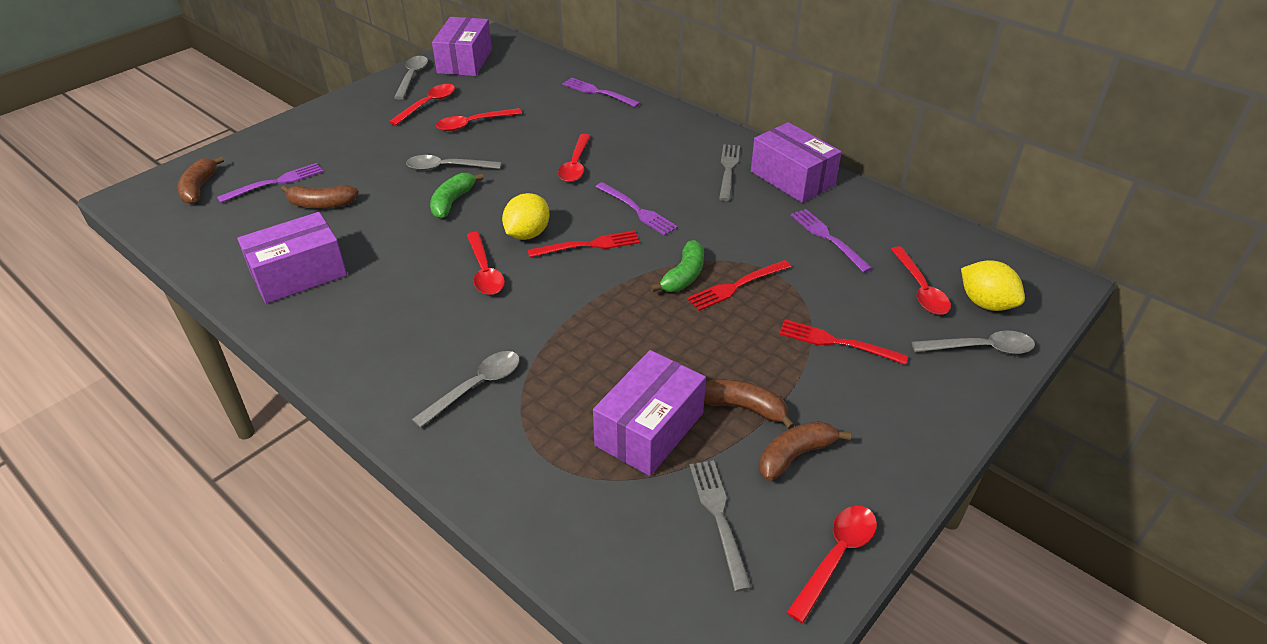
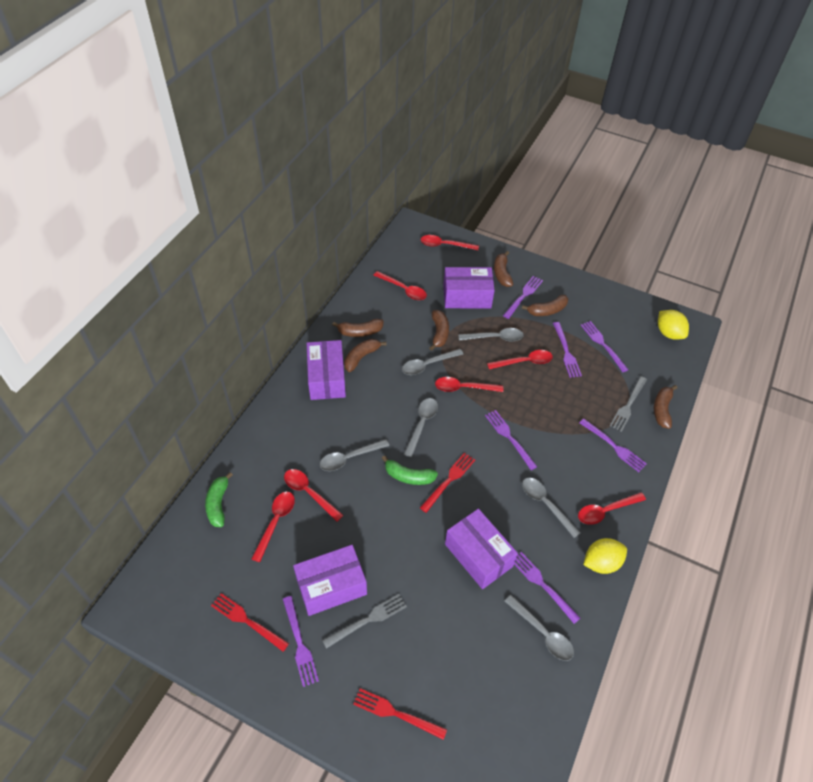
brown banana: [177,156,224,204] [281,185,359,209] [704,380,795,429] [760,421,851,481] = 4 -> [332,319,384,337] [344,339,387,372] [429,310,449,351] [494,251,513,287] [522,295,568,316] [654,385,677,429] = 6
grey spoon: [394,56,428,100] [406,155,501,171] [412,351,520,428] [912,330,1035,354] = 4 -> [320,439,389,471] [402,349,463,375] [404,398,438,457] [458,328,524,342] [504,595,574,661] [522,478,581,538] = 6
purple fork: [217,163,323,203] [562,78,640,107] [596,182,678,236] [791,209,873,273] = 4 -> [283,596,319,687] [485,410,537,470] [503,276,543,319] [514,552,580,624] [553,322,582,378] [579,419,647,472] [581,321,629,372] = 7
red spoon: [389,84,455,126] [436,108,522,131] [467,232,505,295] [558,134,591,182] [786,506,877,623] [891,246,951,315] = 6 -> [252,492,295,562] [284,469,344,522] [373,271,427,300] [421,235,479,250] [435,377,503,392] [487,350,553,369] [578,492,646,525] = 7

